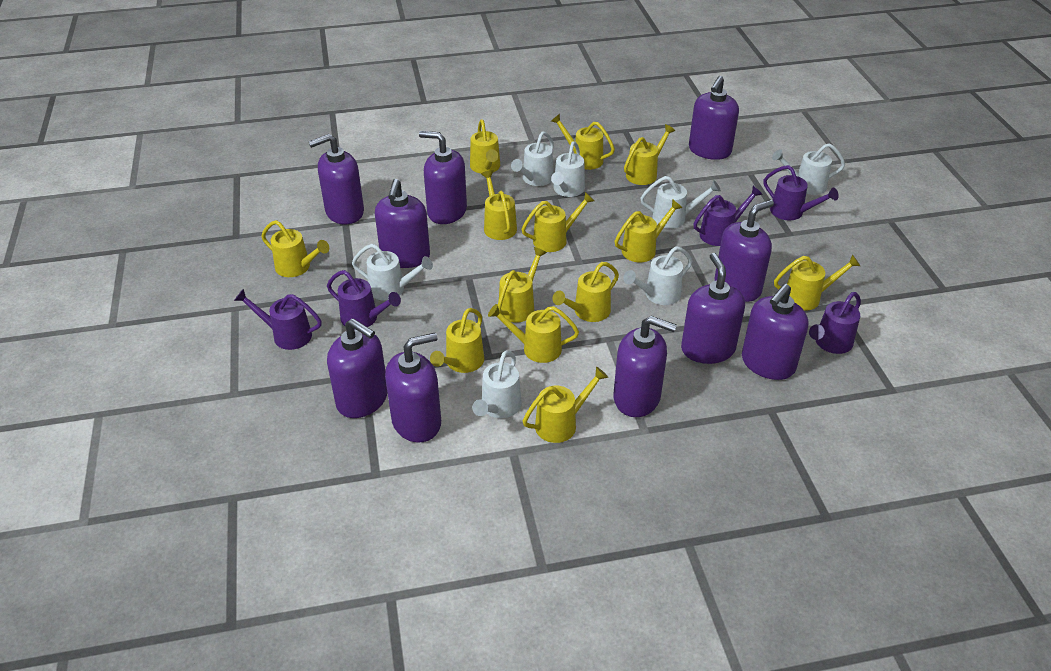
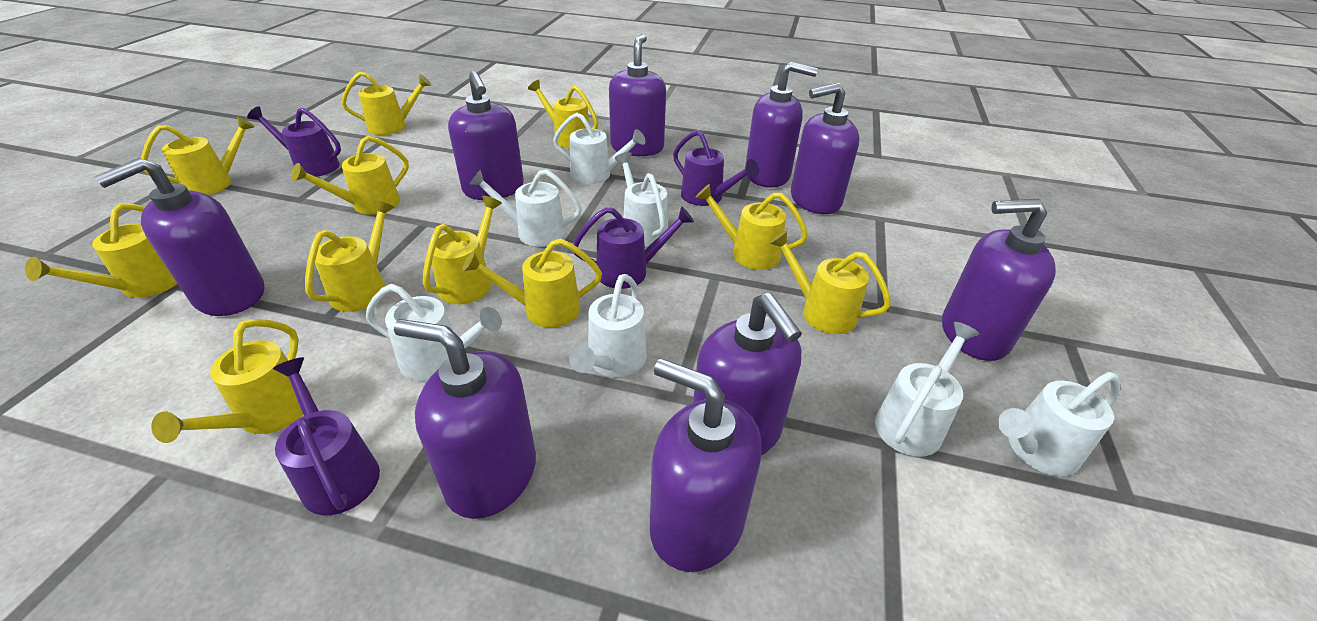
purple soap dispenser: [309,134,364,224] [327,318,387,418] [375,179,430,268] [385,333,441,443] [419,131,467,224] [613,316,677,417] [681,253,745,364] [689,76,739,160] [714,200,774,302] [742,284,808,380] = 10 -> [94,158,264,316] [394,319,536,519] [448,71,524,200] [609,34,666,156] [650,359,762,572] [693,293,802,455] [745,62,818,187] [791,83,860,214] [942,199,1056,361] = 9
purple watering can: [234,289,322,350] [327,270,401,330] [694,186,763,246] [763,165,839,220] [809,292,861,354] = 5 -> [247,106,341,177] [273,357,380,515] [573,206,694,289] [673,130,759,206] = 4
yellow watering can: [261,220,329,277] [430,308,484,373] [470,119,500,173] [481,170,517,240] [488,304,579,363] [498,247,547,323] [521,192,594,252] [523,367,608,443] [551,114,615,170] [553,262,619,322] [615,199,682,262] [624,124,675,185] [774,254,860,311] = 13 -> [25,203,177,298] [141,116,255,195] [151,319,311,443] [291,136,409,214] [305,200,395,312] [342,72,431,135] [423,196,502,304] [462,238,602,327] [528,80,598,148] [696,184,808,270] [769,231,891,334] = 11

